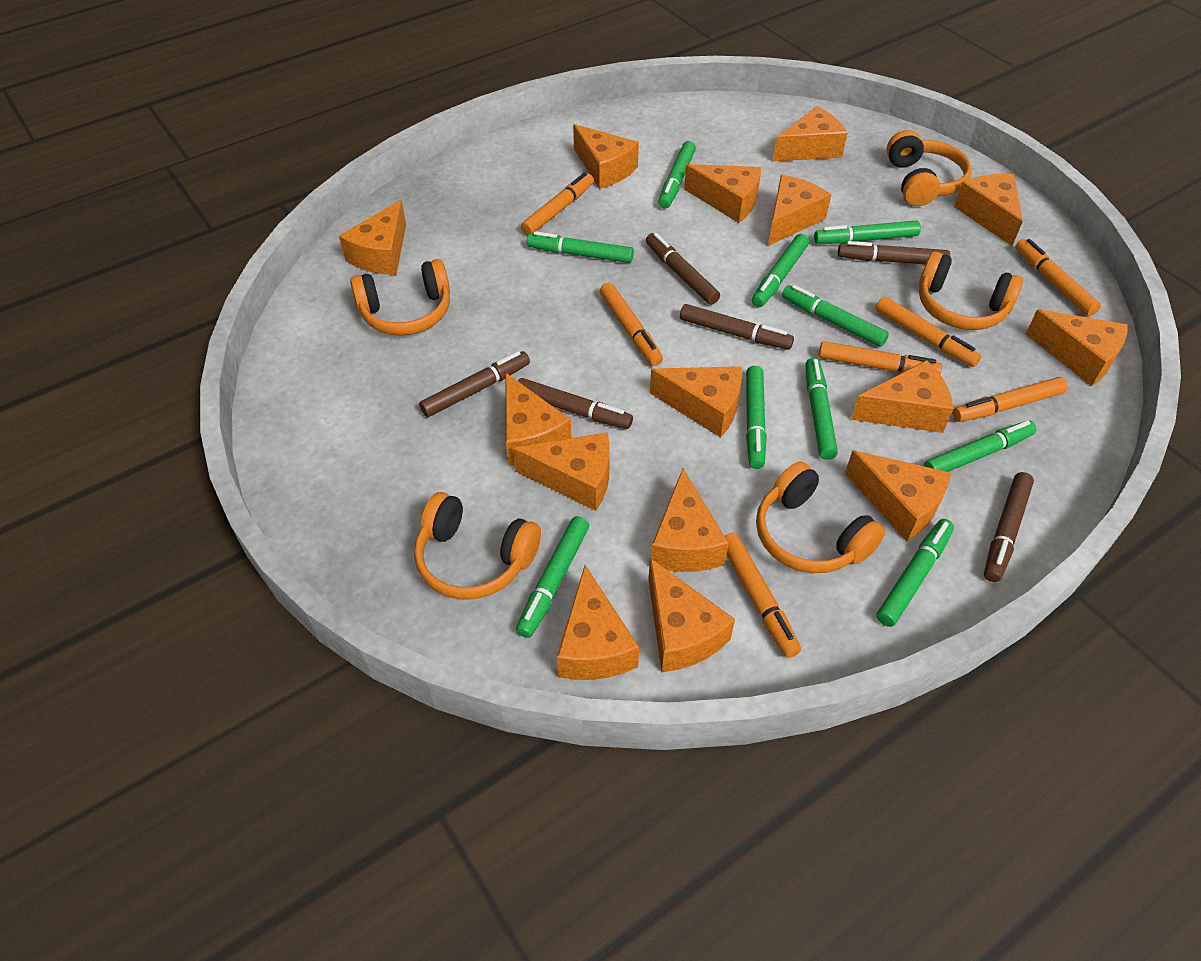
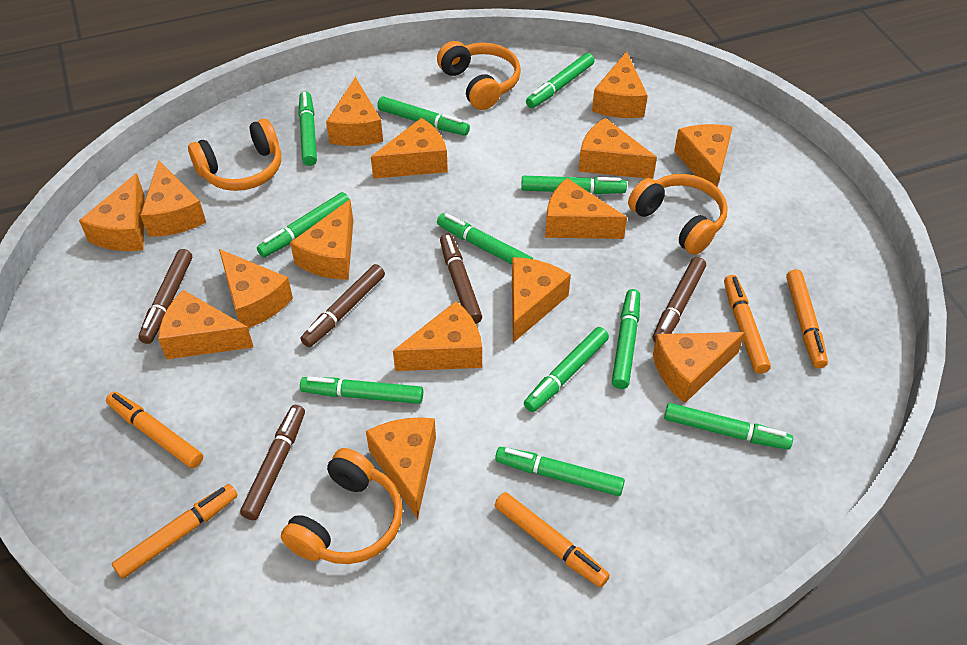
brown marker: [419,351,530,417] [518,378,633,429] [646,233,720,305] [680,304,794,350] [838,241,950,265] [984,472,1034,582] = 6 -> [138,249,192,344] [240,405,305,520] [301,264,385,347] [440,234,482,324] [653,257,706,342] = 5
green marker: [516,516,589,638] [527,231,634,263] [658,141,696,209] [746,366,767,469] [752,234,809,307] [782,285,889,347] [805,358,838,460] [814,221,921,244] [876,519,954,627] [924,420,1037,472] = 10 -> [257,192,349,257] [298,91,317,166] [300,377,423,404] [377,96,470,136] [437,213,533,264] [495,447,625,496] [521,176,627,194] [524,327,609,412] [526,53,595,108] [612,289,640,389] [664,403,793,450] = 11
orange headphones: [350,259,450,336] [414,492,541,600] [756,461,885,573] [887,130,972,206] [919,251,1023,330] = 5 -> [188,119,281,191] [281,448,403,564] [437,41,521,110] [628,174,728,255] = 4
orange marker: [521,172,594,235] [600,283,663,366] [725,533,801,658] [819,341,942,375] [875,297,982,367] [953,377,1068,422] [1015,239,1101,316] = 7 -> [106,392,203,468] [112,484,238,579] [495,492,610,587] [724,275,771,374] [786,269,828,368] = 5

